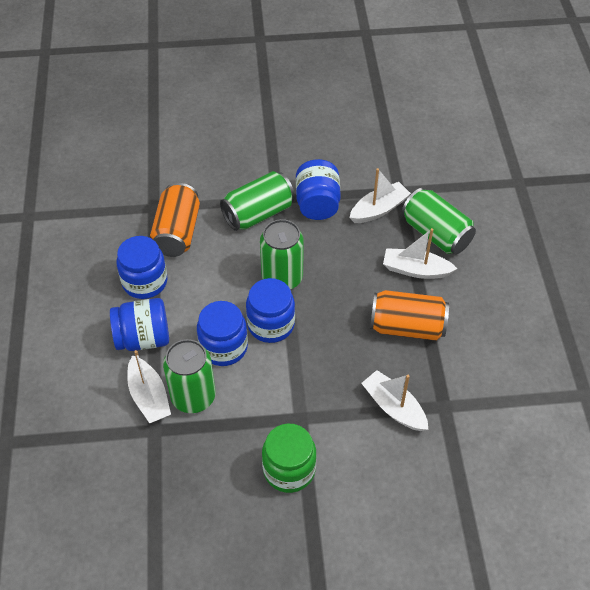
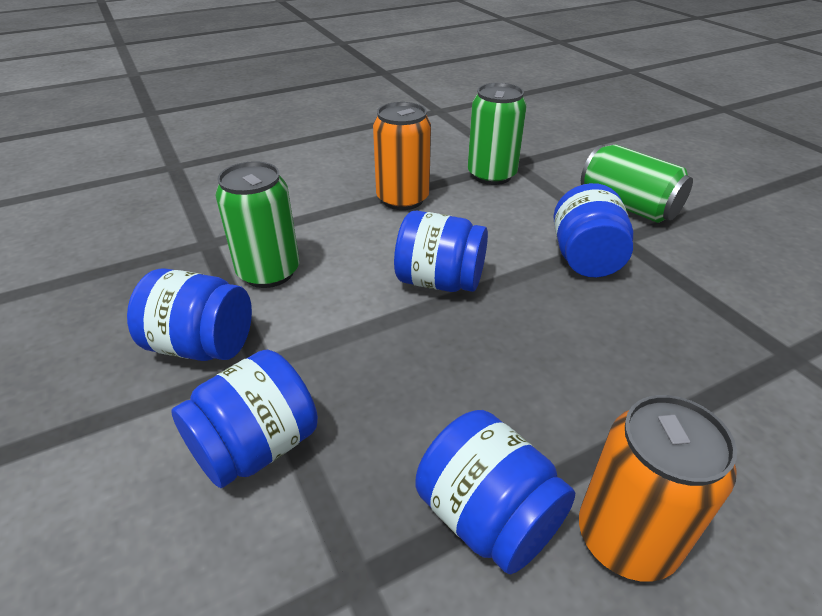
green can: [163,339,216,413] [220,171,295,231] [260,219,304,289] [402,188,476,254] = 4 -> [215,161,299,288] [468,83,527,185] [581,144,693,223] = 3
green jar: [262,424,316,493] = 1 -> none = 0
white boat: [127,350,171,423] [349,168,411,223] [361,370,429,431] [383,228,457,279] = 4 -> none = 0

